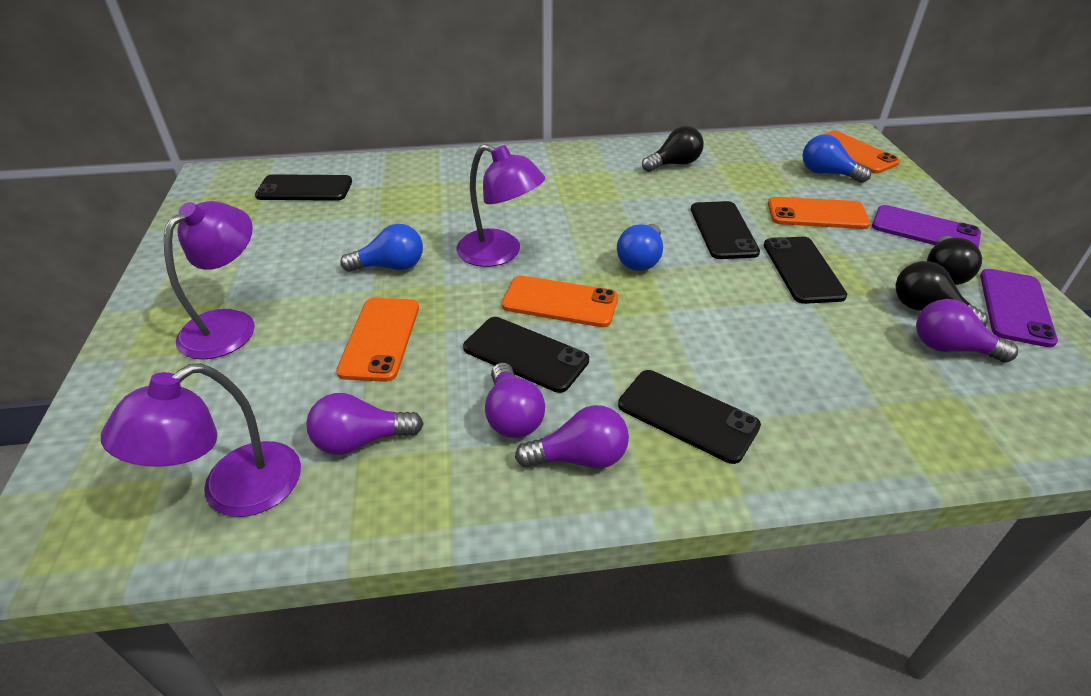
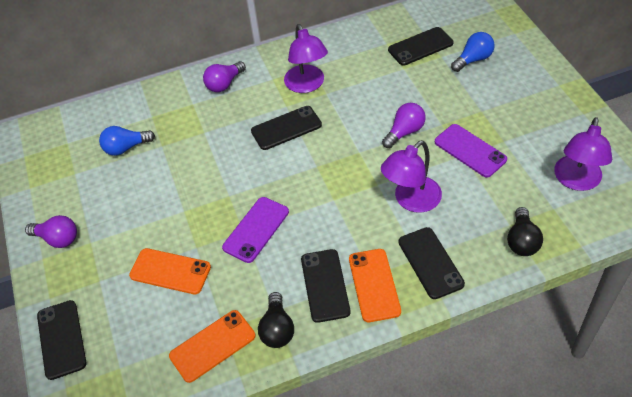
black light bulb: [642,126,704,172] [895,261,988,327] [927,236,982,285] = 3 -> [258,292,294,348] [507,207,543,256] = 2
blue light bulb: [340,224,423,272] [617,224,663,271] [803,134,871,183] = 3 -> [99,126,155,156] [451,32,495,72] = 2
orange phone: [336,298,419,382] [502,276,618,327] [768,197,871,229] [822,131,900,174] = 4 -> [129,248,211,294] [169,310,256,383] [349,249,401,322] = 3
purple light bulb: [306,393,423,455] [485,363,545,438] [515,405,629,469] [916,299,1018,363] = 4 -> [25,215,77,248] [203,61,246,92] [382,103,426,148] = 3

